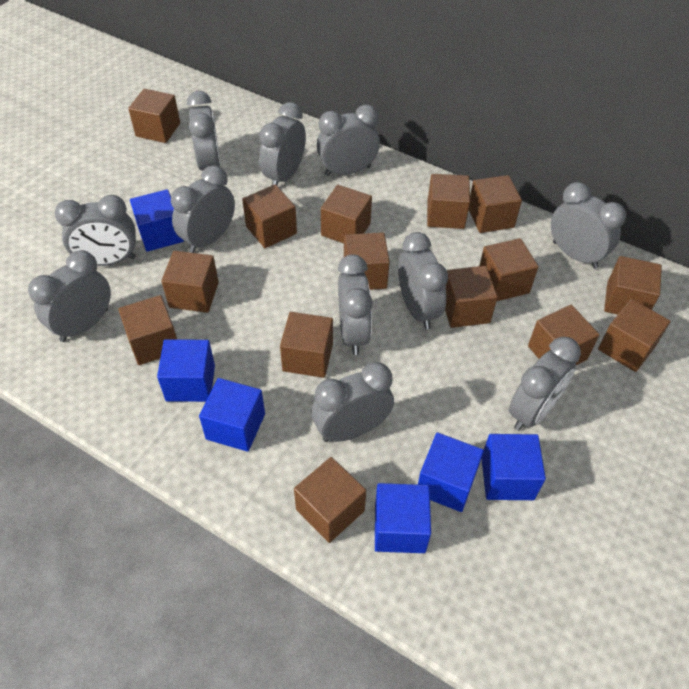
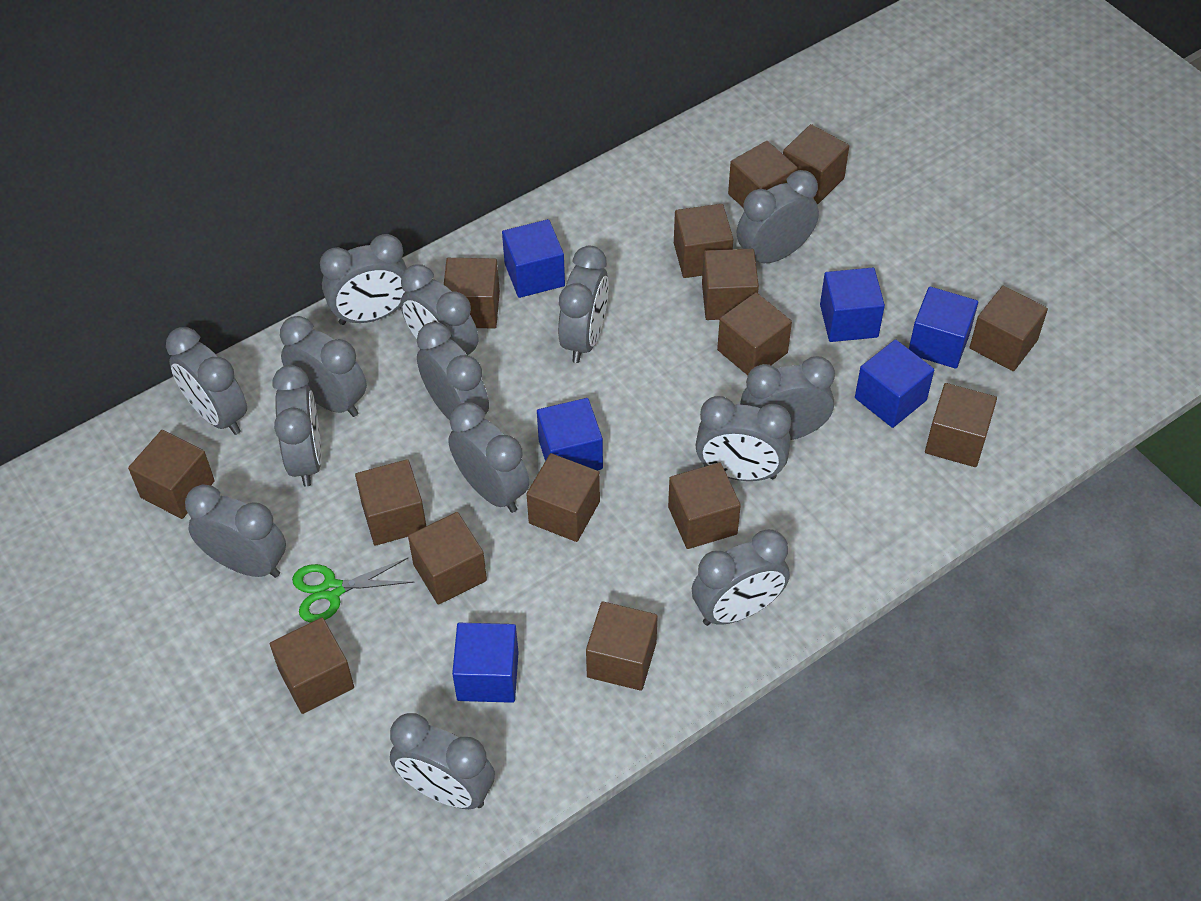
green scissors: none = 0 -> [292,558,414,622] = 1
grey clock: [28,250,111,342] [55,195,136,266] [171,165,235,253] [187,91,220,171] [259,102,306,185] [312,362,394,442] [317,104,380,176] [338,255,373,355] [398,232,448,329] [509,337,581,431] [551,182,626,268] = 11 -> [166,327,247,435] [185,484,286,578] [272,365,322,487] [280,316,367,417] [320,234,407,325] [390,713,495,809] [400,264,478,355] [417,322,489,420] [448,402,529,513] [558,246,609,363] [692,529,790,626] [696,396,791,481] [737,170,819,263] [740,356,835,440] = 14

